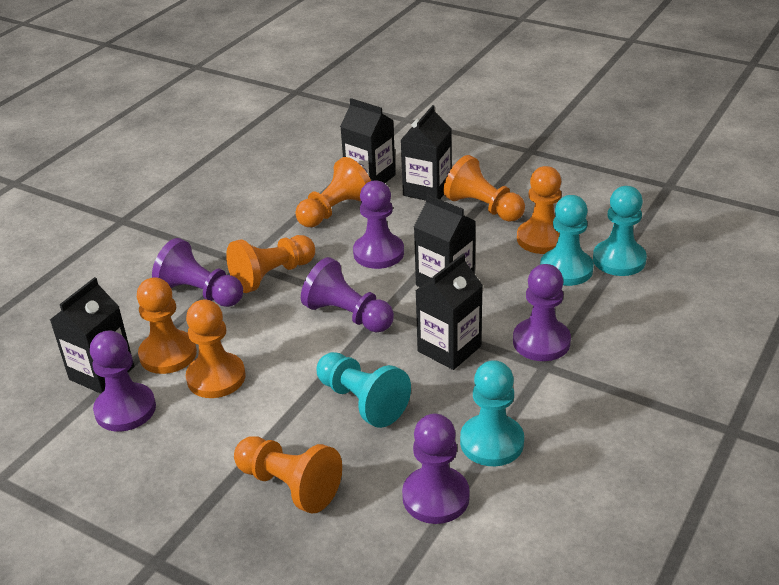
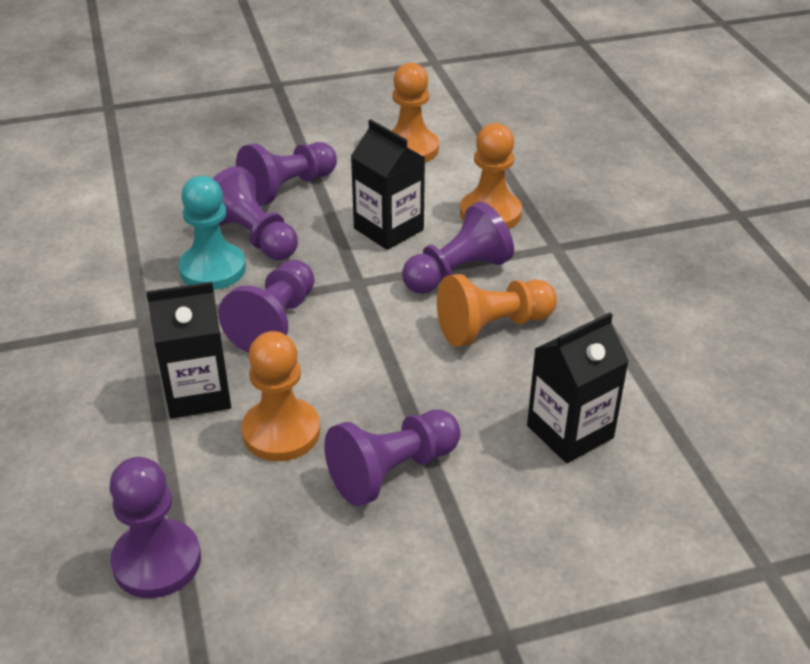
black carton: [50,277,134,394] [340,98,396,183] [401,105,452,201] [414,194,476,287] [416,254,483,370] = 5 -> [146,282,231,419] [351,119,425,250] [527,312,629,463] = 3
orange pawn: [137,277,197,374] [186,299,245,398] [226,235,315,293] [234,436,342,514] [295,157,371,227] [444,155,525,222] [517,166,562,254] = 7 -> [241,331,320,461] [391,63,439,162] [437,274,557,347] [460,123,522,229] = 4
turquoise pawn: [317,352,411,428] [460,360,524,466] [540,195,594,286] [593,186,647,276] = 4 -> [179,176,246,290] = 1

